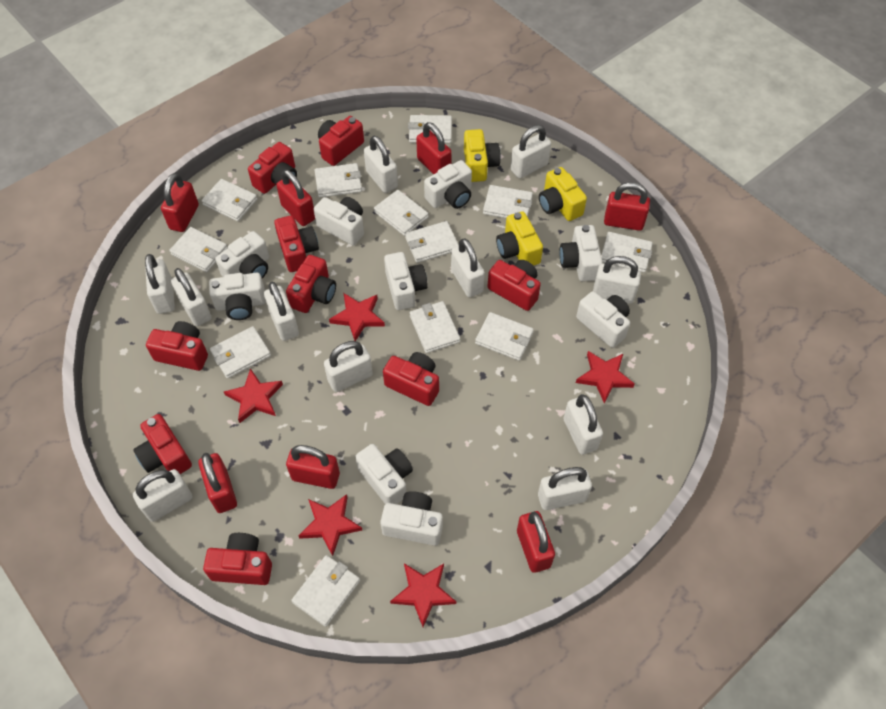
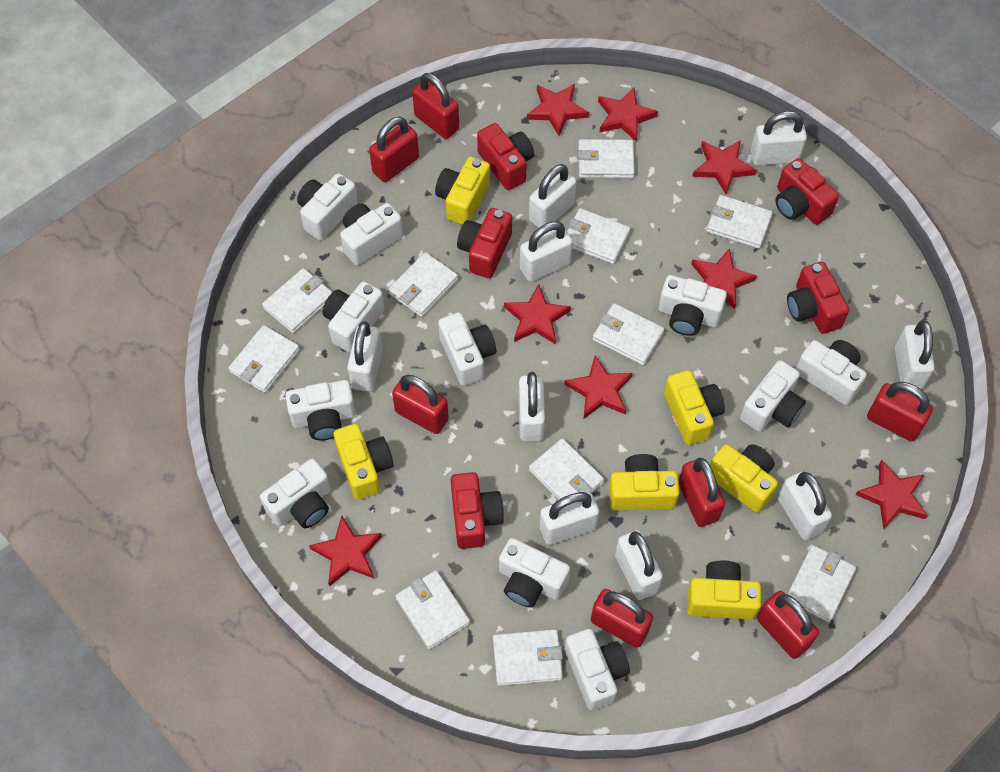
red camera: [133,414,192,474] [146,321,208,371] [203,533,272,585] [248,142,297,194] [274,215,319,272] [286,255,336,313] [318,116,364,166] [383,352,439,406] [487,260,541,311] = 9 -> [451,472,504,549] [457,208,512,278] [477,123,534,190] [775,158,839,225] [787,262,849,334] = 5
red star: [224,368,283,423] [298,494,362,556] [329,293,385,341] [390,563,456,627] [576,351,635,404] = 5 -> [309,515,382,587] [504,284,571,345] [527,84,589,136] [564,355,633,419] [598,87,658,142] [691,248,757,309] [692,140,757,194] [856,460,928,530] = 8
white camera: [209,273,266,320] [215,231,269,278] [313,197,364,245] [355,444,413,504] [380,491,443,546] [384,252,428,310] [424,160,472,209] [559,225,603,282] [576,291,630,348] = 9 -> [260,459,331,528] [286,380,356,440] [297,173,358,240] [322,281,385,352] [340,203,403,265] [438,313,496,386] [499,538,570,608] [565,629,630,710] [658,275,727,336] [740,360,806,432] [796,340,867,405] = 11
white padlock: [133,469,192,522] [145,254,175,314] [171,268,211,326] [264,282,299,341] [324,341,373,392] [364,136,398,193] [451,238,485,297] [511,125,551,179] [538,467,592,510] [564,394,603,455] [593,256,641,304] = 11 -> [347,321,383,391] [518,372,545,441] [520,221,573,282] [529,164,577,228] [540,492,599,545] [615,530,663,600] [751,111,807,166] [778,472,832,540] [895,320,935,389] = 9
white wallet: [169,227,228,272] [202,179,258,221] [210,326,271,379] [291,555,360,627] [314,163,362,198] [374,190,429,236] [405,221,459,263] [408,115,452,143] [410,301,460,353] [475,312,534,361] [483,185,533,218] [601,232,653,273] = 12 -> [229,325,300,393] [262,268,332,333] [388,252,458,317] [395,570,470,649] [493,629,563,686] [529,438,604,500] [567,208,631,264] [577,139,635,178] [593,303,664,365] [706,195,773,249] [787,545,856,622] = 11
yellow camera: [464,129,501,182] [496,211,543,266] [539,167,587,221] = 3 -> [334,424,394,500] [435,157,490,225] [609,454,680,510] [664,370,725,445] [687,560,761,620] [710,444,778,513] = 6

